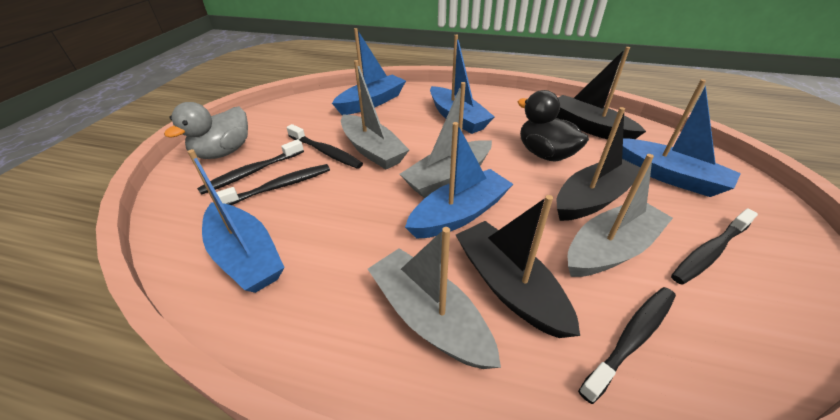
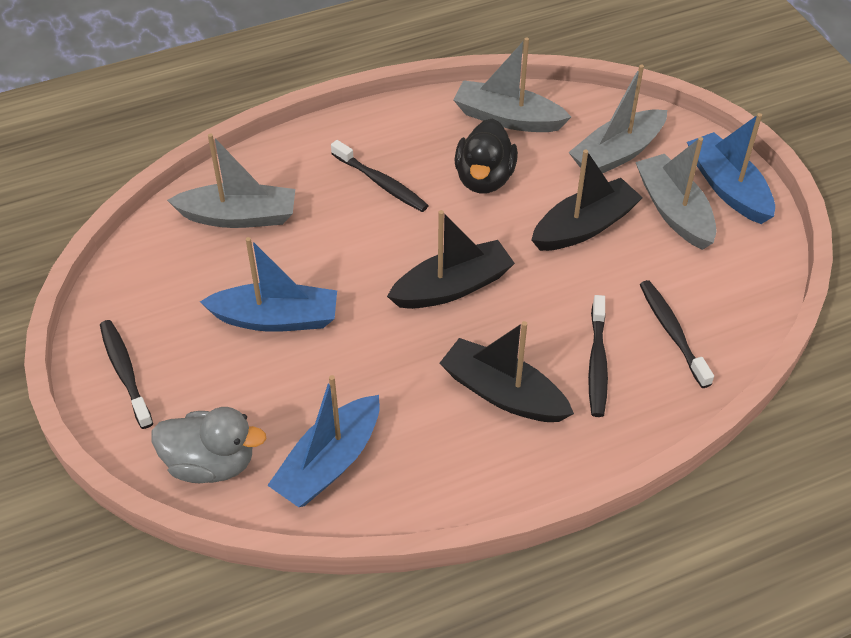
black toothbrush: [197,139,304,195] [216,164,330,205] [286,124,363,169] [578,287,676,404] [671,208,758,285] = 5 -> [100,320,153,429] [331,140,429,212] [588,295,608,417] [640,280,714,388] = 4
blue boat: [188,149,285,293] [332,28,406,115] [405,122,513,239] [430,35,495,134] [622,79,741,197] = 5 -> [200,237,337,332] [267,375,380,507] [687,113,775,224] = 3

